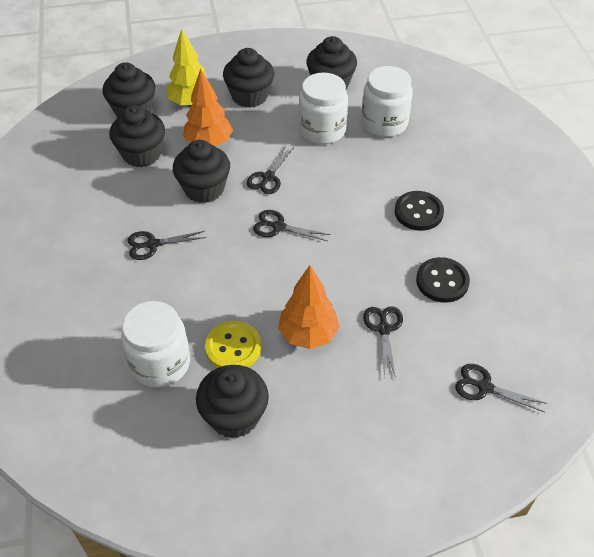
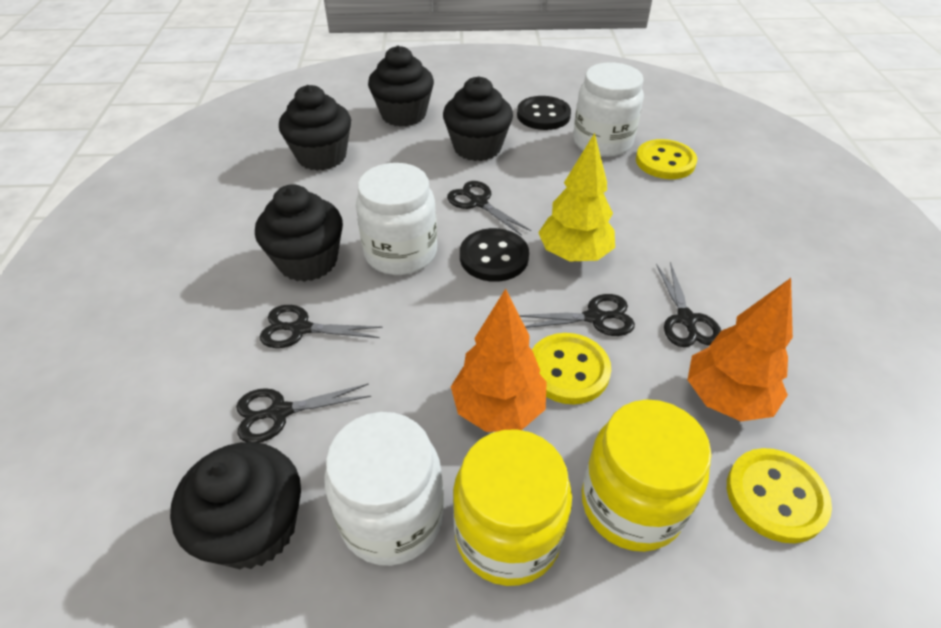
black cupcake: [102,62,156,118] [109,105,165,167] [173,140,230,203] [196,365,269,439] [223,48,274,108] [306,36,357,89] = 6 -> [170,442,301,569] [255,184,343,282] [279,85,351,171] [368,46,434,127] [443,76,513,161] = 5
yellow button: [205,321,261,368] = 1 -> [532,333,611,404] [636,139,697,179] [727,448,832,543] = 3
yellow jar: none = 0 -> [453,429,572,586] [582,399,712,552] = 2

